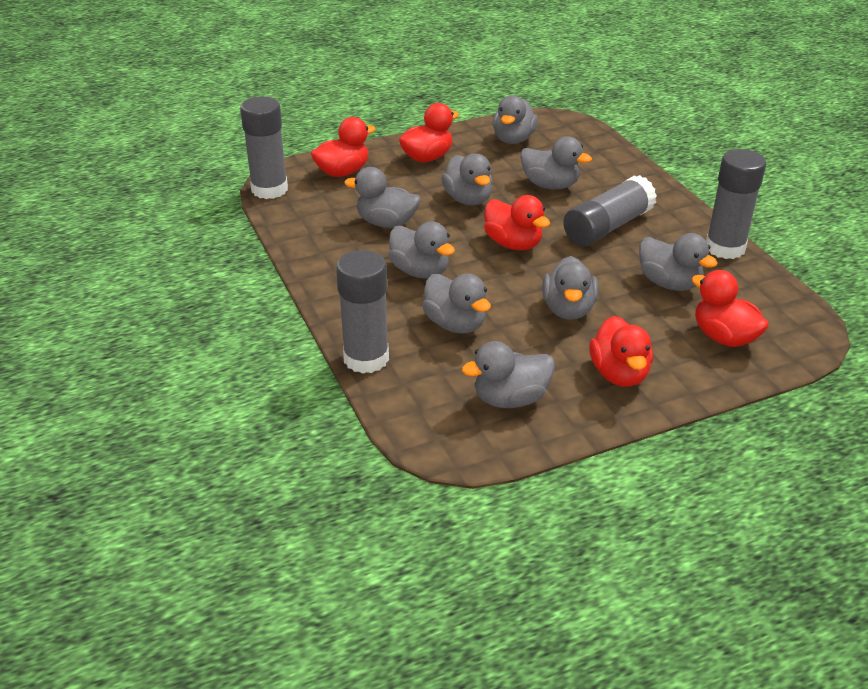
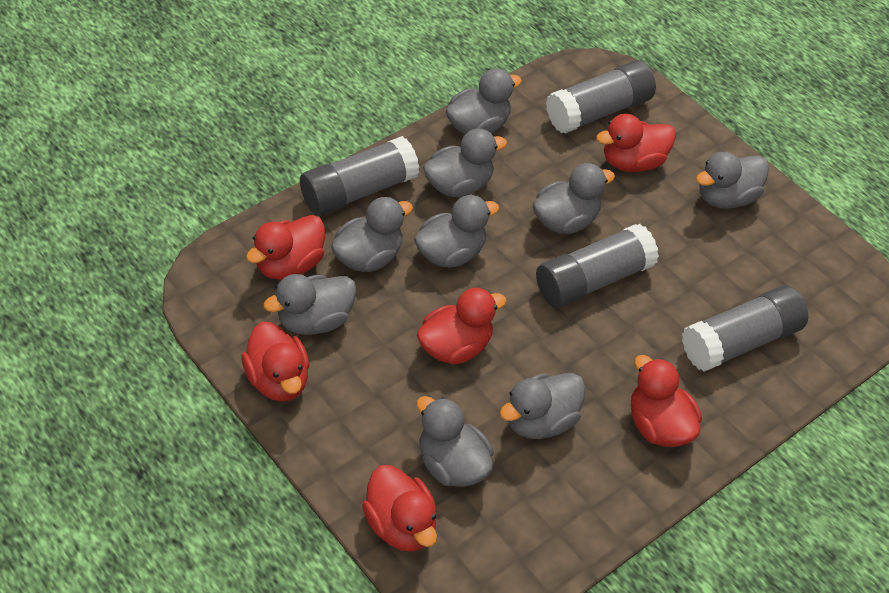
red duck: [311,117,376,177] [399,103,459,162] [484,195,550,250] [589,316,653,387] [691,270,769,347] = 5 -> [241,322,310,402] [246,215,325,280] [362,465,437,552] [417,288,507,365] [596,114,676,172] [631,355,702,447] = 6

